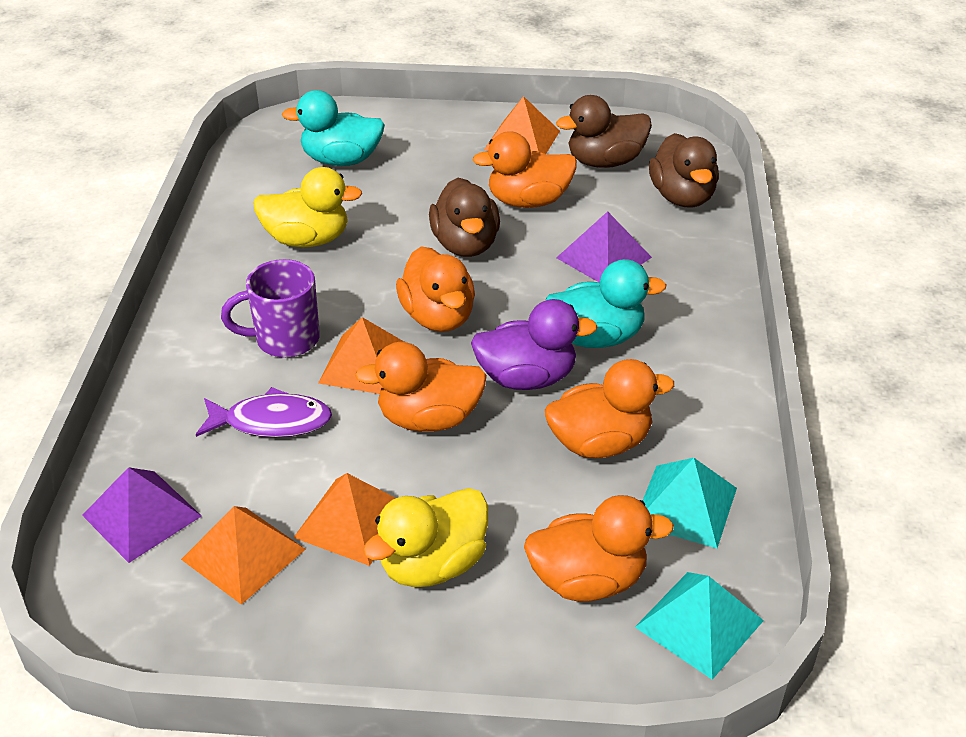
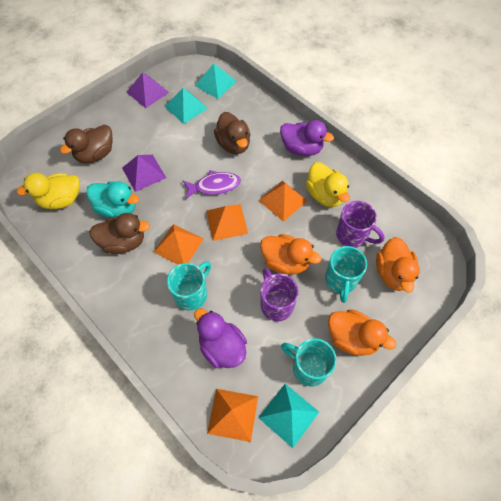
orange duck: [355,342,487,432] [396,246,475,332] [473,131,577,208] [524,495,674,602] [545,359,674,458] = 5 -> [260,234,321,275] [328,309,396,356] [376,237,420,293] = 3
purple duck: [471,299,598,390] = 1 -> [194,308,247,368] [280,120,334,156] = 2
purple mug: [221,259,320,358] = 1 -> [260,268,299,321] [336,201,385,248] = 2
turquoise duck: [282,90,385,166] [545,259,666,348] = 2 -> [86,181,139,217] = 1
turquoise mug: none = 0 -> [167,262,211,311] [281,338,337,386] [325,246,367,303] = 3
turquoise pyramid: [635,572,764,680] [643,458,737,548] = 2 -> [165,88,208,124] [195,63,236,99] [258,384,319,448] = 3

